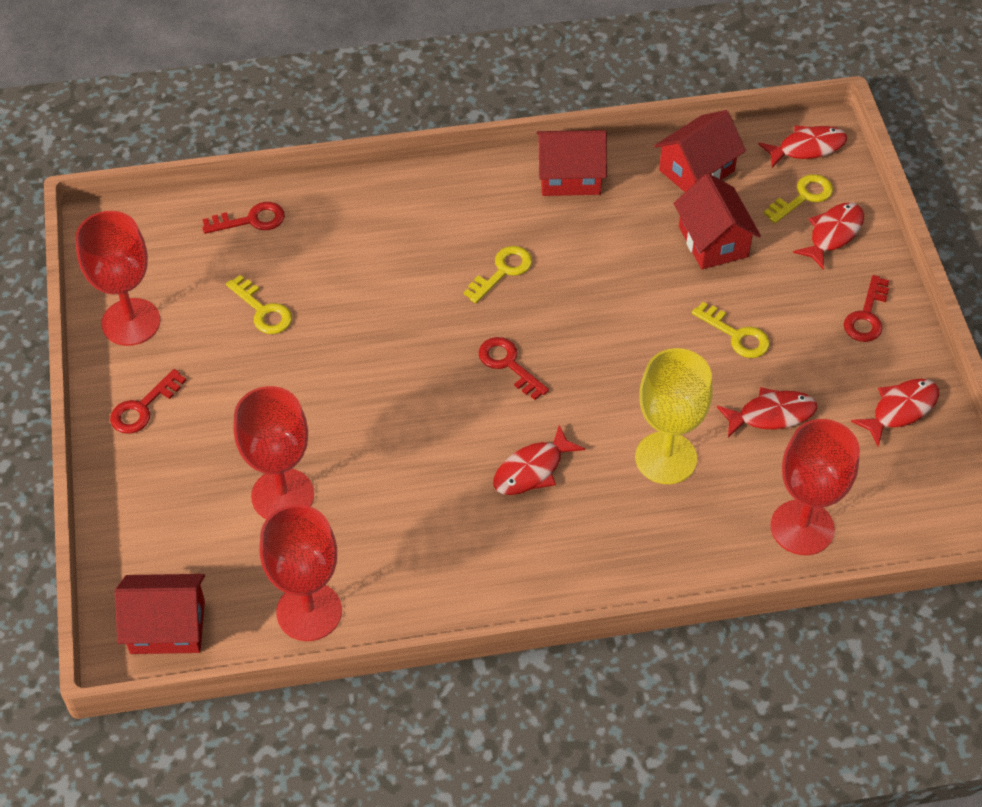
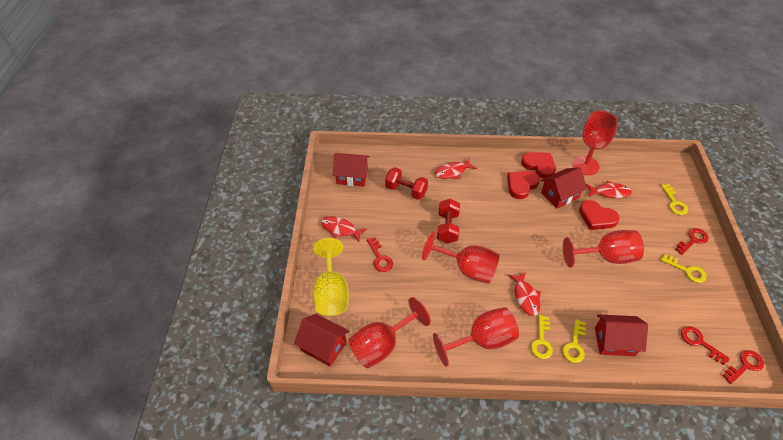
red dumbbell: none = 0 -> [385,167,428,200] [437,199,460,243] = 2
red fish: [493,425,585,495] [717,387,817,438] [758,125,847,168] [793,202,864,270] [851,379,939,446] = 5 -> [321,216,367,242] [435,158,477,179] [508,272,541,316] [586,181,632,198] = 4
red goblet: [75,211,160,346] [234,386,314,519] [259,505,342,641] [771,419,860,555] = 4 -> [349,297,431,368] [422,231,500,284] [433,307,519,367] [563,230,644,268] [573,111,618,175] = 5
red heart: none = 0 -> [507,171,540,199] [521,152,556,179] [579,200,620,230] = 3

